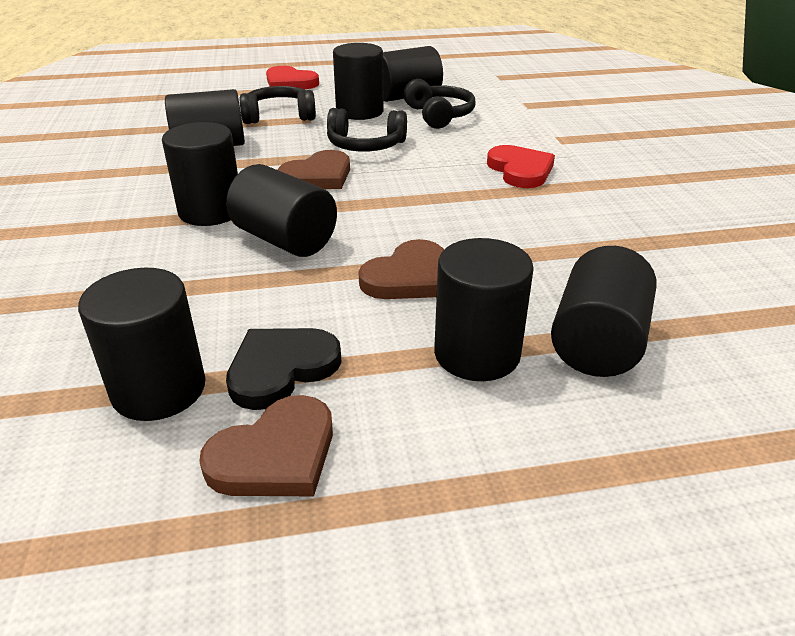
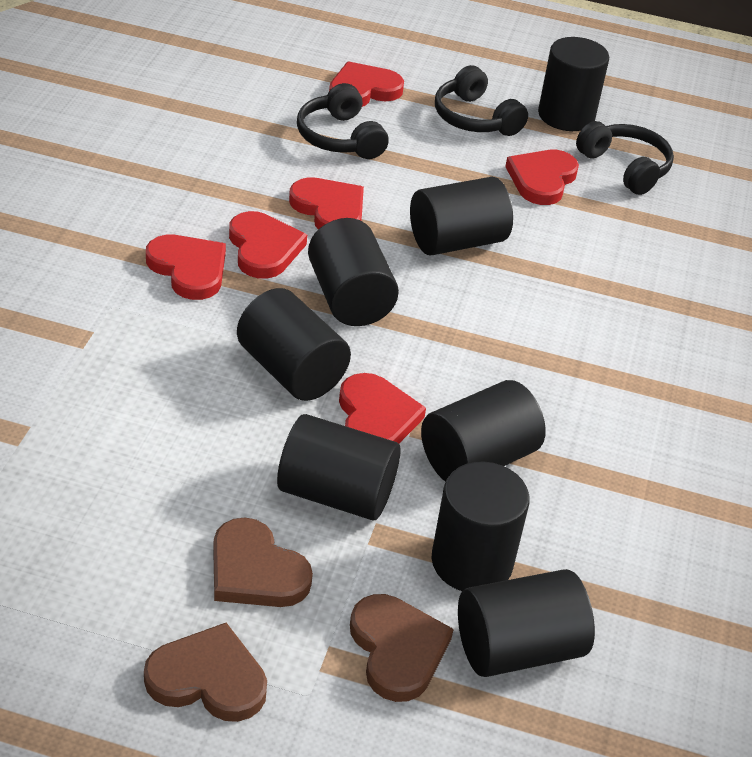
black heart: [226,328,342,410] = 1 -> none = 0
red heart: [266,66,319,89] [487,145,555,188] = 2 -> [146,235,226,300] [229,211,307,279] [289,177,364,230] [329,61,404,107] [339,373,426,444] [505,150,579,205] = 6

